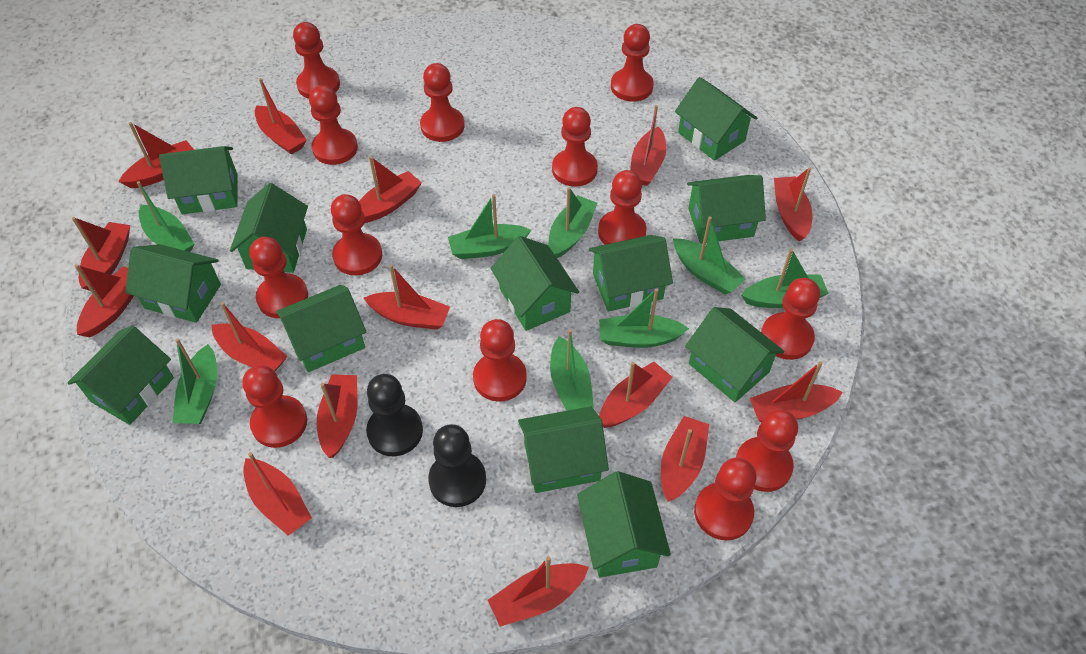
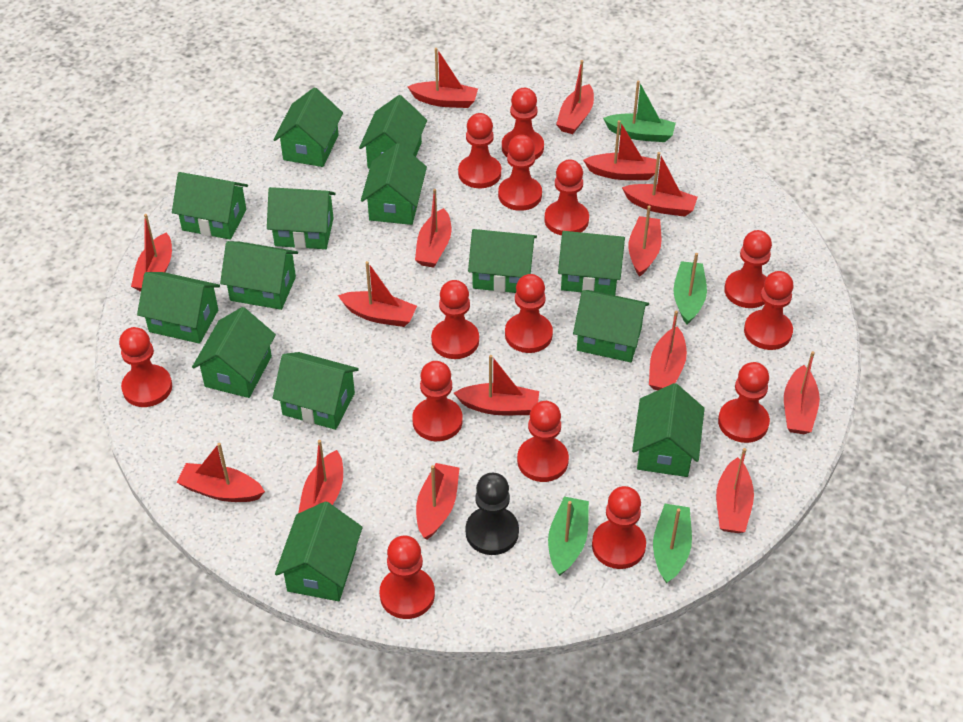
black pawn: [366,374,423,456] [428,424,486,507] = 2 -> [466,473,519,555] = 1
green boat: [137,181,194,252] [173,338,217,424] [448,194,531,259] [548,187,597,258] [550,329,594,411] [599,288,689,348] [673,216,746,294] [741,249,829,308] = 8 -> [548,496,589,576] [603,80,676,142] [653,504,692,584] [673,253,707,325] = 4
green house: [67,325,174,425] [125,244,221,323] [159,146,237,214] [230,183,308,273] [276,285,366,372] [490,236,579,331] [518,406,609,493] [577,471,671,578] [589,235,673,312] [675,77,757,161] [685,307,785,402] [687,175,766,244] = 12 -> [137,272,220,344] [172,172,248,240] [192,307,276,398] [220,241,298,310] [267,187,336,249] [273,88,343,167] [273,352,359,430] [275,501,363,601] [359,95,427,168] [361,143,427,225] [468,229,537,293] [558,231,625,295] [573,290,649,362] [632,383,705,477] = 14
red pawn: [242,365,307,448] [249,237,308,318] [293,22,340,99] [309,85,358,165] [331,194,382,275] [420,63,465,142] [473,319,527,402] [552,107,598,186] [598,170,647,245] [611,24,654,102] [694,458,756,540] [736,409,798,492] [761,278,820,360] = 13 -> [119,327,172,407] [379,536,435,619] [412,361,463,441] [431,280,479,359] [458,113,501,188] [498,135,542,211] [502,88,544,160] [505,274,553,353] [517,401,569,482] [544,159,589,235] [592,486,646,569] [718,362,770,443] [724,230,772,308] [744,271,794,350] = 14

